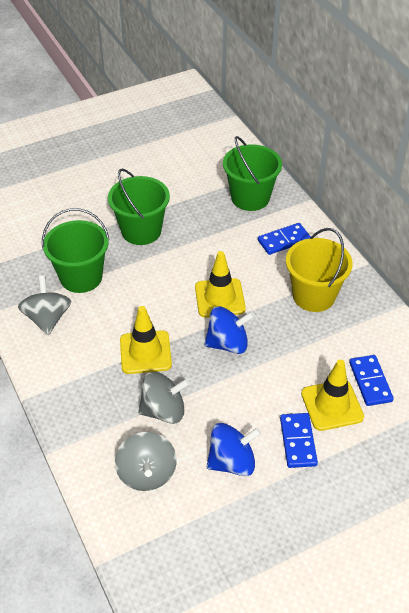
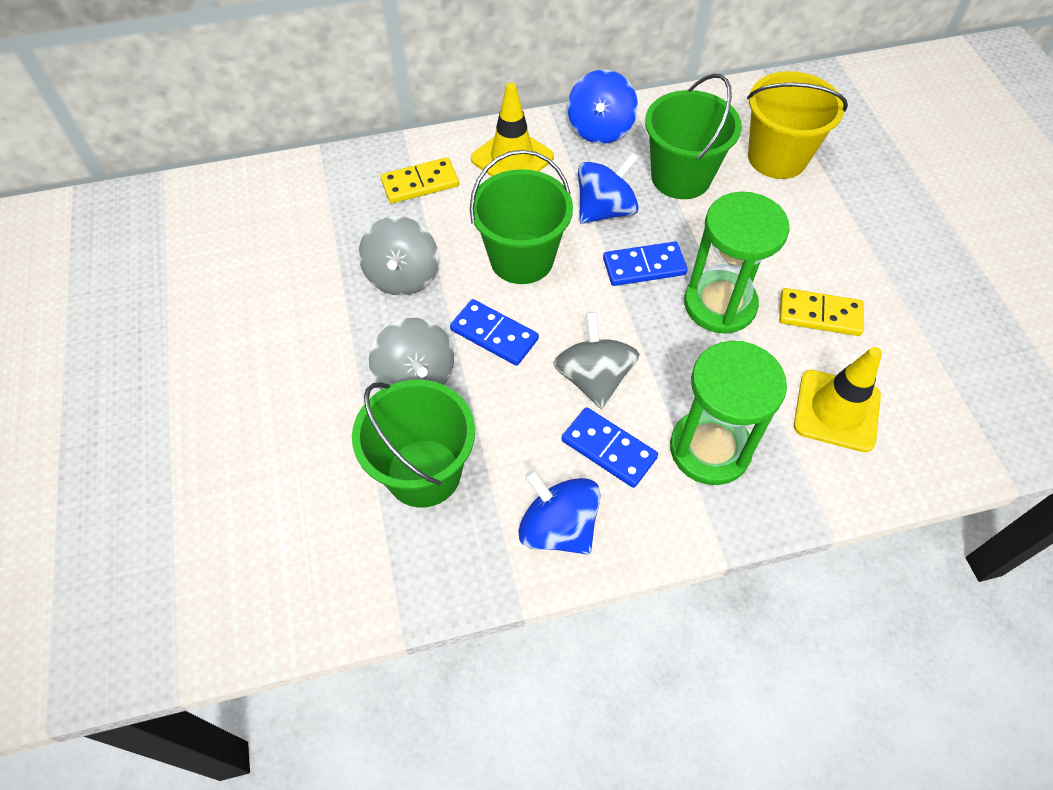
blue spinning top: [204,306,254,354] [207,423,261,476] = 2 -> [519,470,601,555] [568,70,638,144] [578,152,639,224] = 3
green hourglass: none = 0 -> [670,341,787,485] [684,192,790,334] = 2
yellow domino: none = 0 -> [380,157,459,204] [779,288,864,336] = 2
yellow traffic cone: [120,306,172,374] [195,251,246,317] [301,360,364,431] = 3 -> [471,83,554,176] [794,347,882,452] = 2

